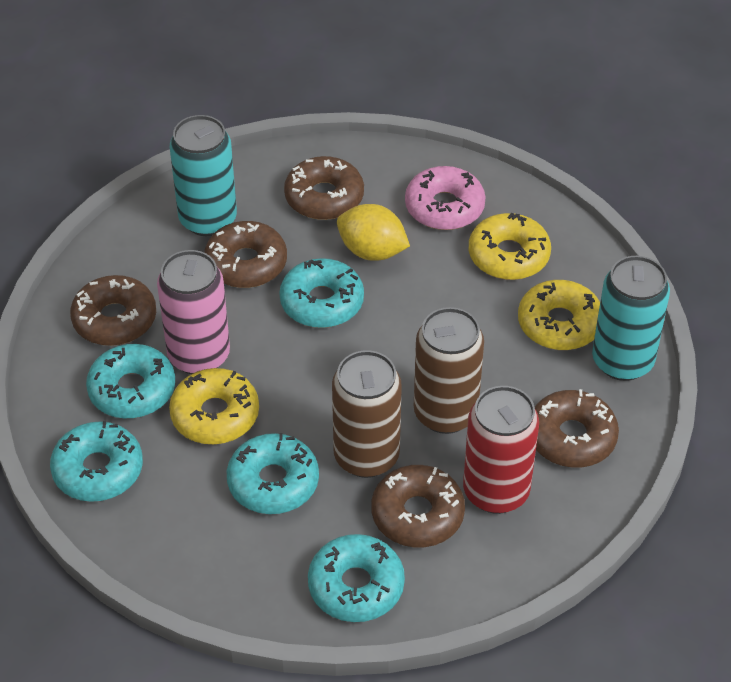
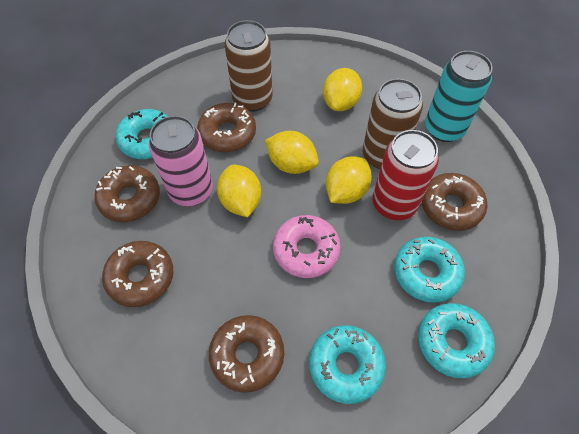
turquoise can: [170,115,237,236] [592,256,670,381] = 2 -> [425,51,493,142] = 1
turquoise donut: [50,421,143,502] [86,344,175,418] [227,433,319,514] [279,258,364,328] [308,534,405,622] = 5 -> [115,109,168,159] [309,325,386,404] [394,237,465,303] [418,303,495,379] = 4
yellow donut: [169,368,259,444] [469,213,551,280] [518,280,600,350] = 3 -> none = 0
yellow lemon: [337,204,410,261] = 1 -> [217,165,261,217] [265,131,319,174] [323,68,362,111] [326,156,372,204] = 4

